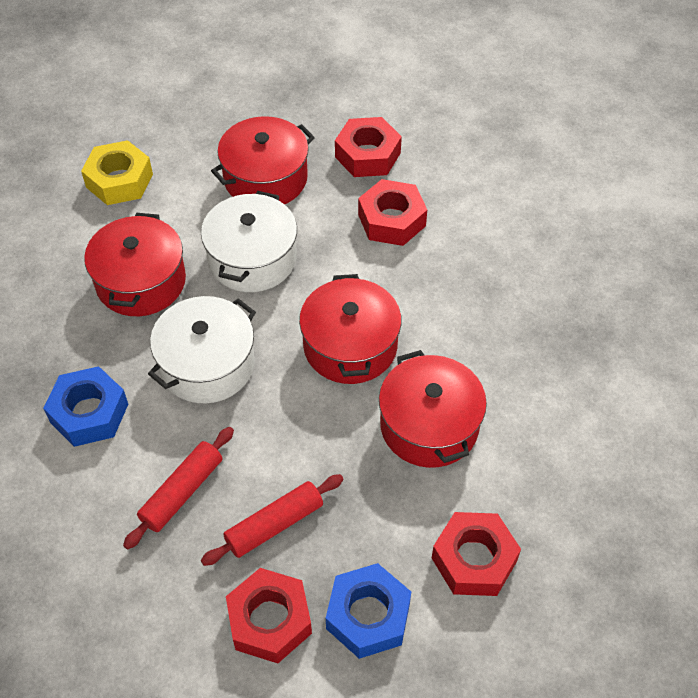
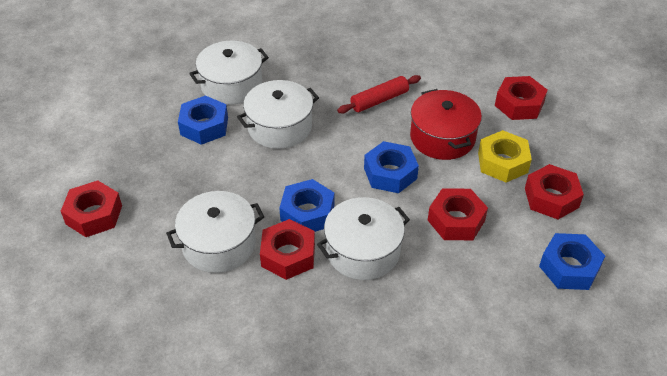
blue nut: [43,366,128,447] [326,563,411,659] = 2 -> [178,95,228,145] [279,179,334,232] [364,141,419,193] [539,233,605,290] = 4
red nut: [226,568,312,663] [335,117,402,177] [358,179,427,246] [432,512,521,596] = 4 -> [61,180,122,237] [260,219,315,280] [428,188,488,240] [495,76,547,120] [525,164,584,219] = 5
red pot: [84,213,186,316] [211,116,315,204] [299,274,402,384] [379,350,487,468] = 4 -> [410,89,482,160] = 1
red rolling pin: [123,427,234,549] [201,474,344,566] = 2 -> [337,75,421,113] = 1
white pot: [148,296,256,403] [201,191,297,292] = 2 -> [166,191,264,273] [189,41,269,105] [237,80,319,149] [317,197,410,280] = 4

